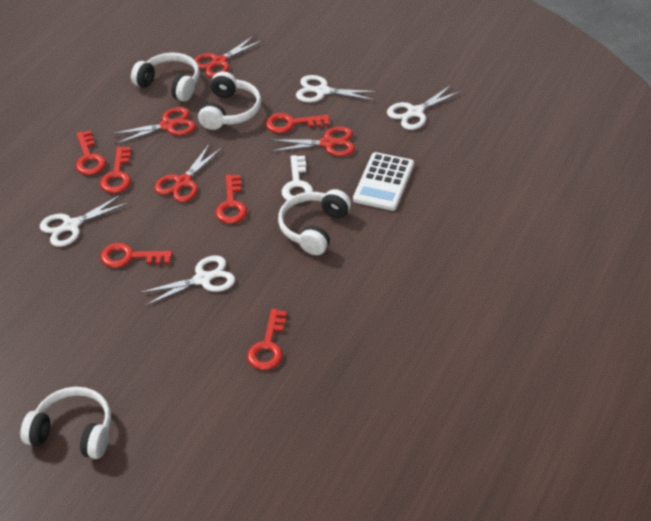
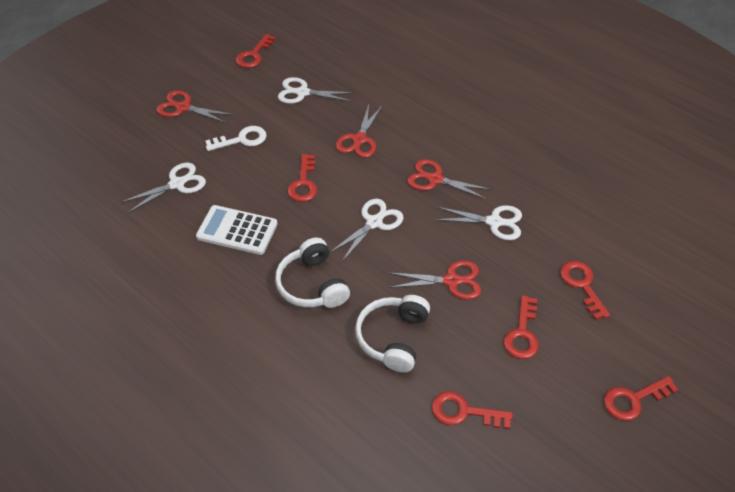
white headphones: [20,387,111,459] [131,53,200,101] [198,71,261,130] [278,189,351,255] = 4 -> [275,238,350,308] [355,295,430,373] = 2

